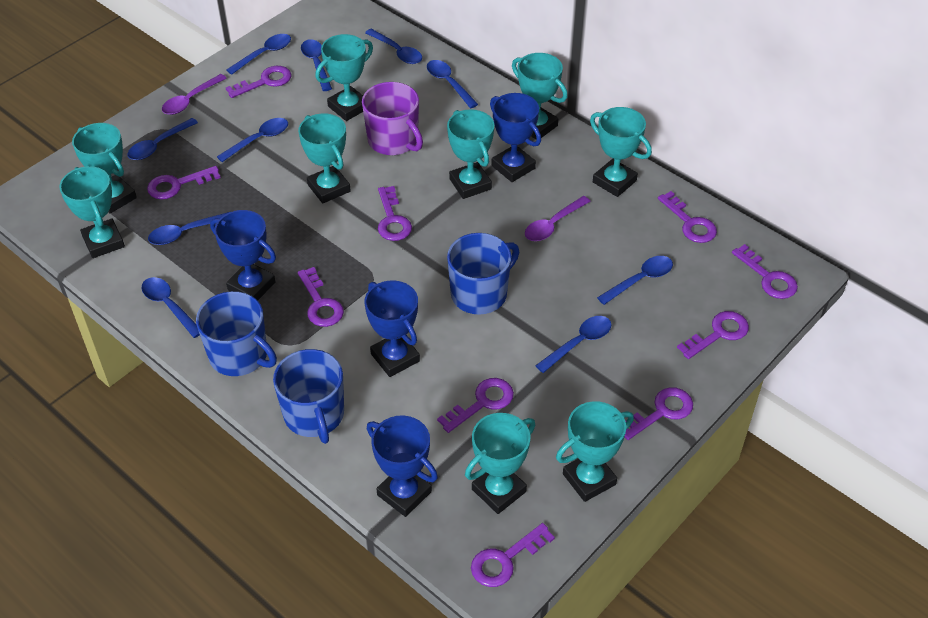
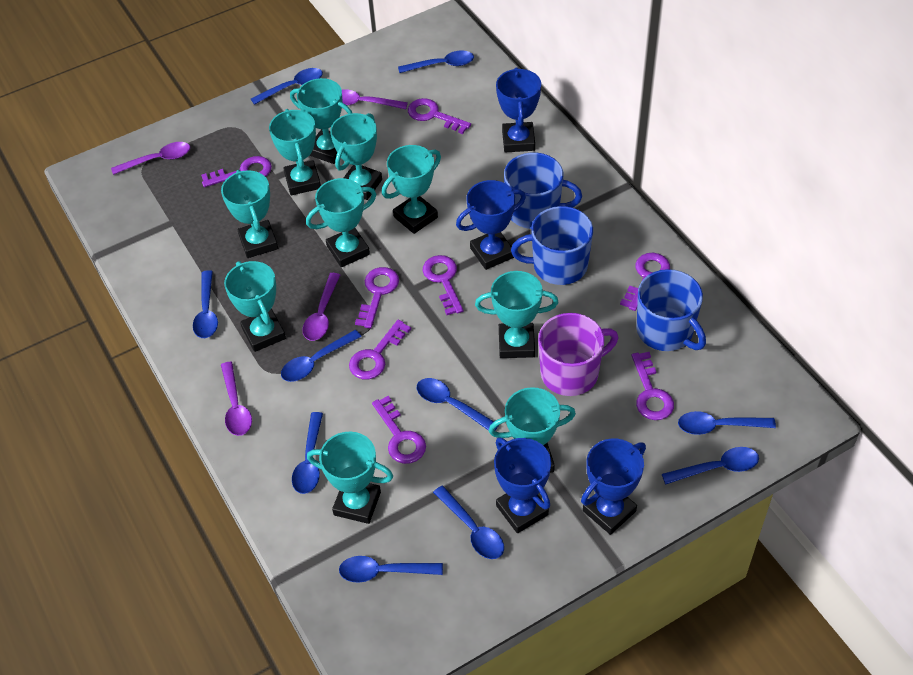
purple key: [147,166,221,199] [226,66,291,98] [298,267,344,327] [378,186,412,241] [437,378,514,433] [471,523,555,587] [625,387,693,440] [658,191,717,243] [677,311,749,359] [732,244,798,299] = 10 -> [201,156,272,187] [349,320,411,379] [355,267,399,329] [372,396,426,464] [408,98,471,134] [423,255,463,315] [620,253,670,311] [631,352,674,420] = 8
purple spoon: [162,74,227,115] [525,196,591,241] = 2 -> [111,142,190,175] [221,362,252,436] [302,273,340,341] [342,89,408,109] = 4
turquoise trophy: [59,166,125,258] [72,123,137,214] [298,113,351,203] [315,34,373,121] [447,109,494,199] [465,413,535,514] [512,53,568,140] [556,401,634,502] [590,107,652,197] = 9 -> [221,170,278,258] [224,261,286,352] [269,109,321,195] [290,78,352,164] [306,178,376,267] [307,431,393,524] [330,113,382,200] [382,145,441,234] [475,271,559,358] [489,387,576,473] = 10

